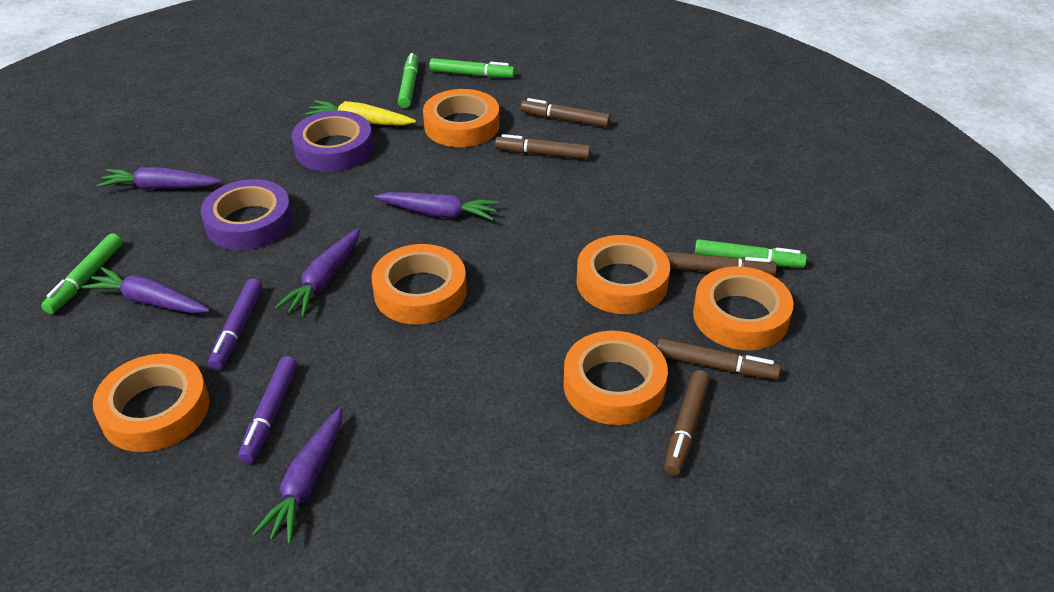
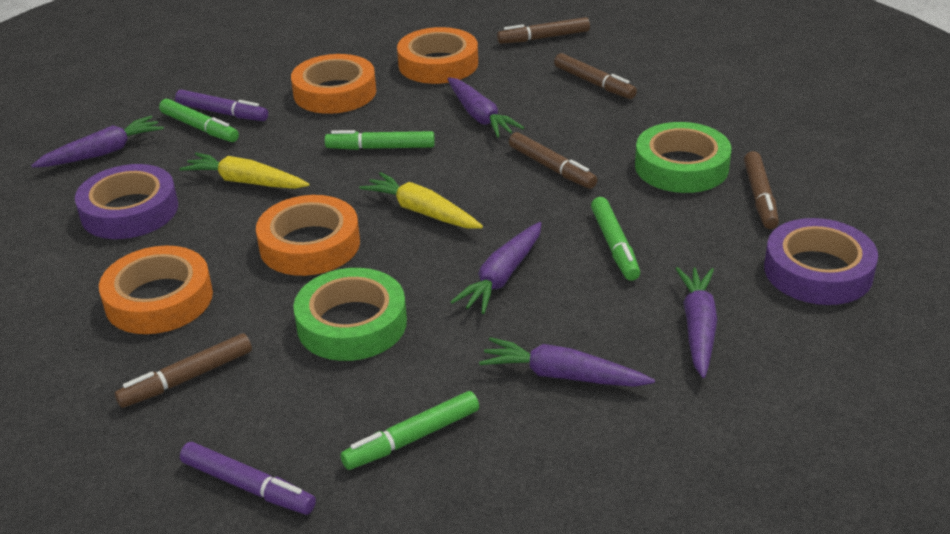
green tape: none = 0 -> [293,268,407,361] [635,122,731,193] = 2
orange tape: [93,354,209,452] [372,244,467,325] [423,89,500,147] [563,331,668,425] [576,235,670,314] [693,266,794,350] = 6 -> [99,246,213,334] [256,195,360,276] [291,54,376,114] [397,27,478,84] = 4
yellow carrot: [305,100,416,125] = 1 -> [179,153,309,189] [359,172,483,228] = 2

